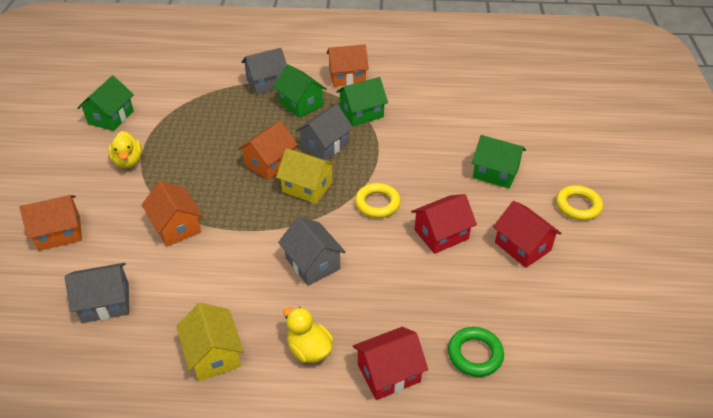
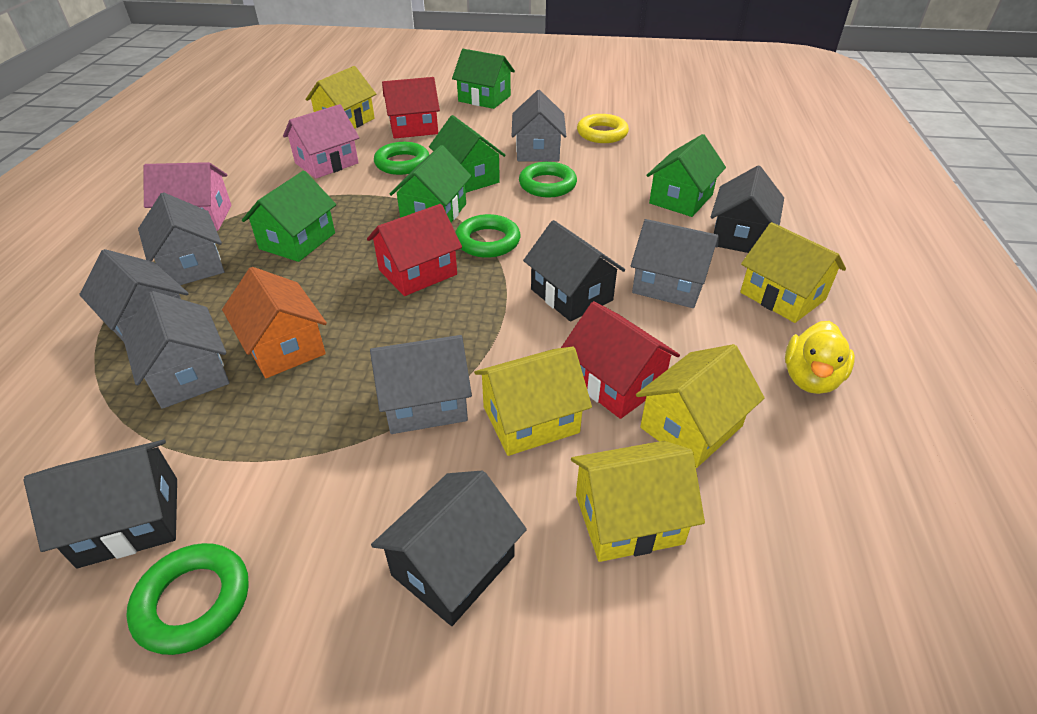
black house: none = 0 -> [24,440,177,568] [371,471,527,626] [523,220,625,321] [711,165,784,253] = 4
green house: [77,75,134,131] [273,64,327,118] [336,77,388,126] [472,135,526,189] = 4 -> [242,170,336,262] [389,145,471,222] [429,115,506,193] [452,49,515,109] [646,134,726,217] = 5
green ring: [448,327,504,377] = 1 -> [126,543,249,655] [374,142,429,175] [455,214,520,258] [519,162,577,197] = 4
grey house: [65,263,129,323] [241,48,287,95] [278,217,346,286] [295,104,353,160] = 4 -> [79,249,189,342] [122,291,230,409] [138,192,225,285] [370,335,472,434] [512,90,566,162] [631,219,718,308] = 6
orange house: [20,195,82,251] [142,181,203,246] [238,121,298,180] [327,44,369,87] = 4 -> [222,267,327,378] = 1
pink house: none = 0 -> [143,162,232,231] [283,104,359,179] = 2
yellow duck: [108,131,142,168] [284,307,333,363] = 2 -> [785,321,855,394] = 1
yellow house: [176,303,244,381] [276,148,336,204] = 2 -> [305,66,376,129] [474,346,592,456] [571,441,705,562] [636,344,765,468] [740,222,846,323] = 5
yellow ring: [355,183,401,218] [556,185,603,220] = 2 -> [577,114,629,143] = 1

